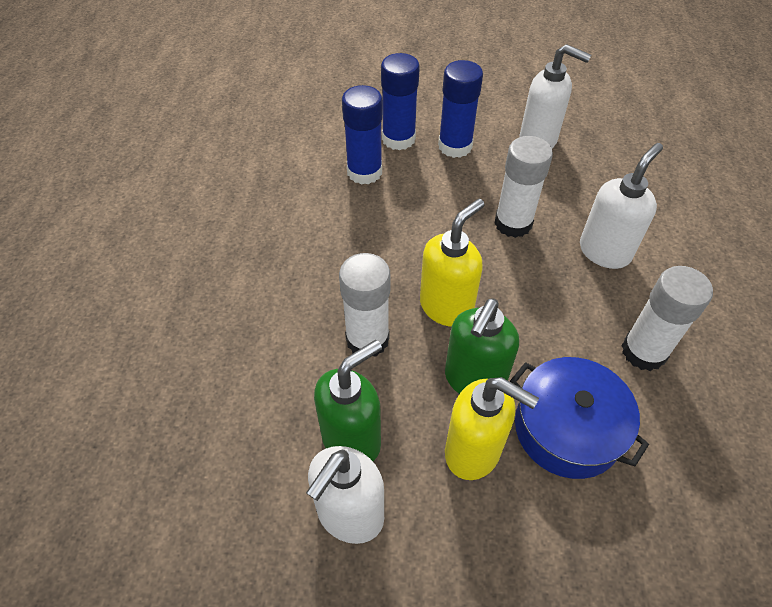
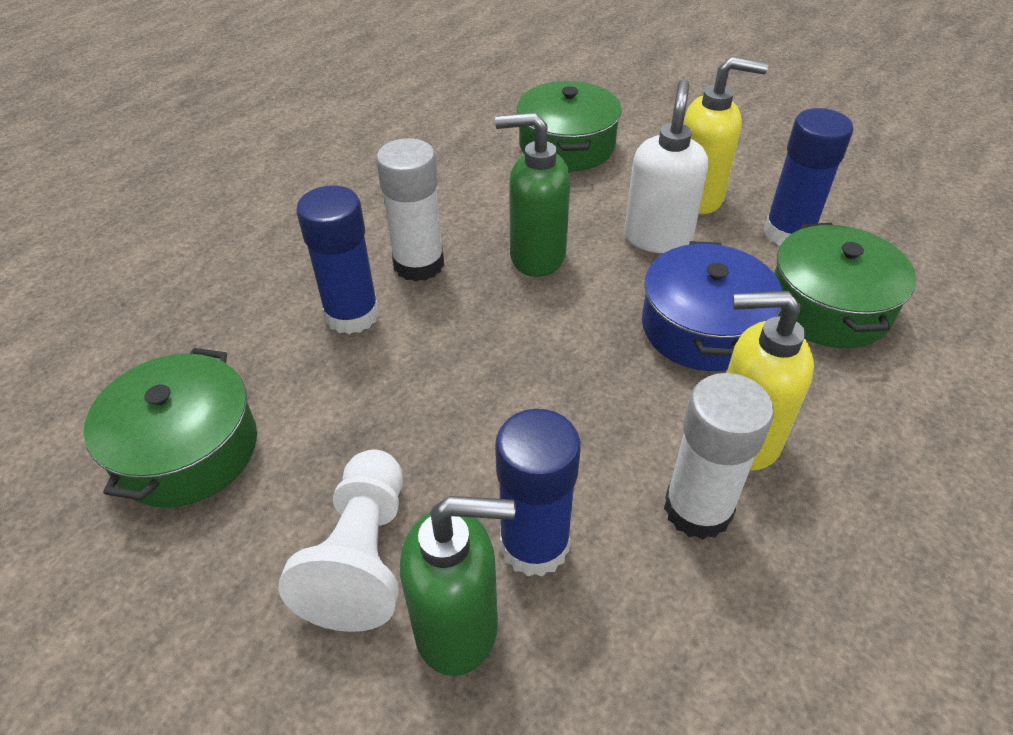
green pot: none = 0 -> [84,348,257,508] [517,81,622,171] [774,223,916,348] = 3
white glue stick: [339,253,391,357] [494,136,553,238] [622,266,713,371] = 3 -> [376,138,444,282] [664,373,774,540] = 2
white pawn: none = 0 -> [278,449,403,632] = 1
white soap dispenser: [306,446,384,544] [519,44,591,148] [580,143,663,269] = 3 -> [625,79,708,253] = 1

